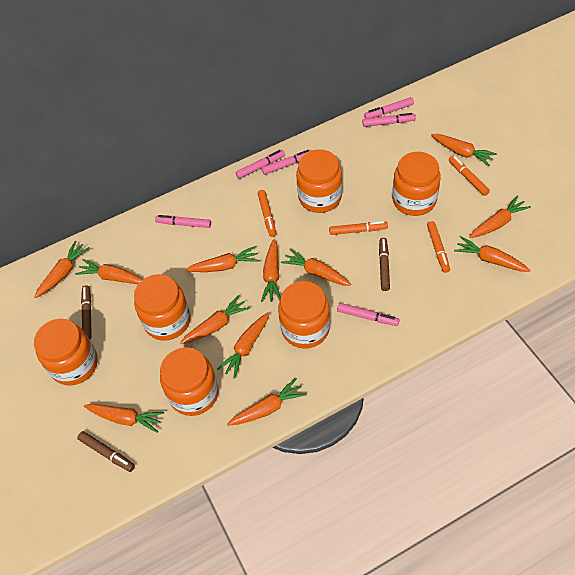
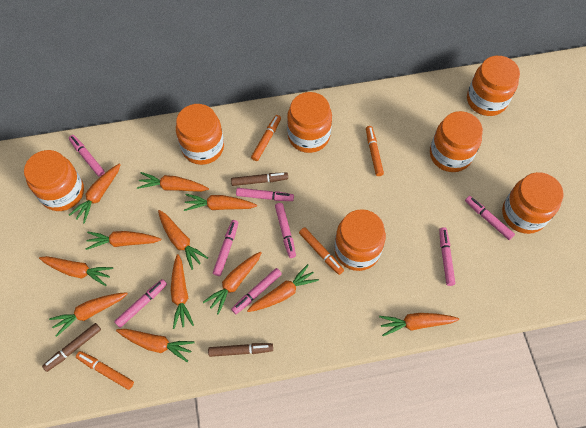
orange jar: [34,319,98,385] [134,274,190,341] [160,347,219,416] [278,281,330,348] [296,149,342,213] [392,152,441,216] = 6 -> [24,150,84,211] [176,104,224,165] [287,92,332,153] [334,209,386,271] [430,111,483,172] [467,56,520,116] [502,172,564,234] = 7
pink marker: [155,215,211,228] [236,150,285,179] [262,150,312,175] [337,303,400,326] [362,113,416,127] [364,97,414,119] = 6 -> [69,135,105,177] [114,279,167,328] [213,220,238,276] [231,268,282,314] [236,188,294,201] [275,203,296,258] [439,227,455,286] [465,196,515,240] = 8

